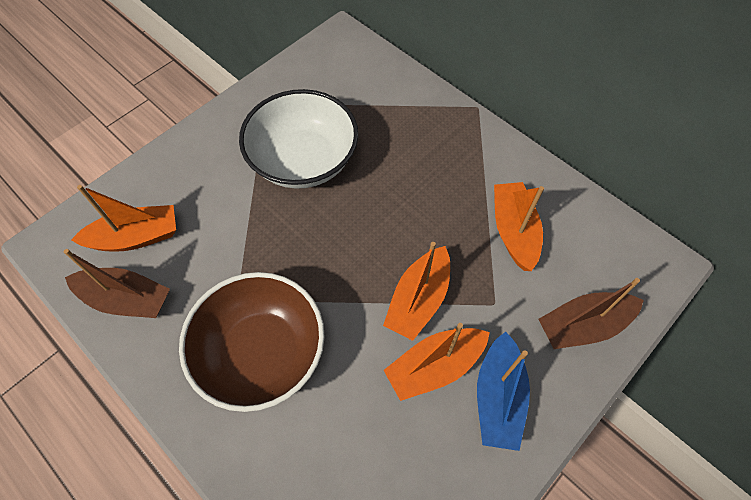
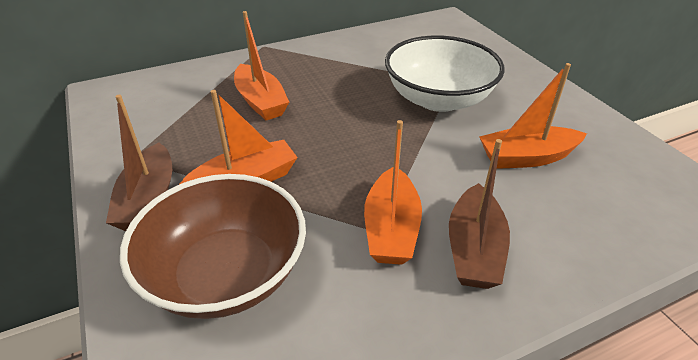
blue boat: [477,332,530,451] = 1 -> none = 0

